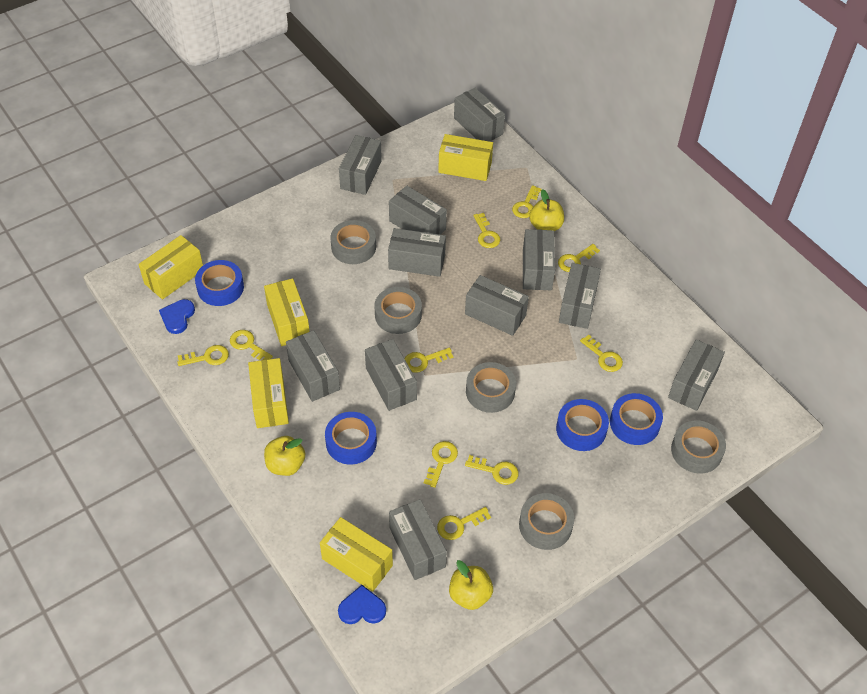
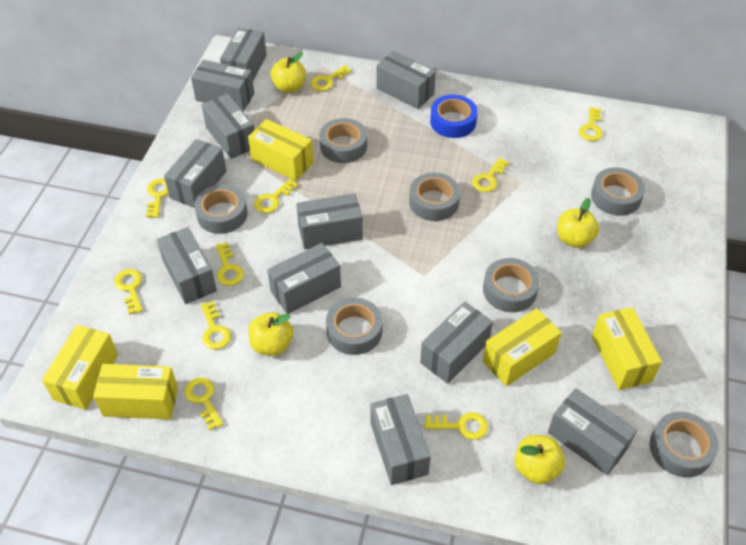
blue heart: [159,299,195,334] [338,585,386,624] = 2 -> none = 0
blue tape: [195,260,244,306] [325,412,377,465] [556,399,609,451] [610,393,663,445] = 4 -> [430,95,478,138] = 1
grey tape: [330,220,376,264] [375,287,422,334] [466,362,516,413] [519,493,574,550] [671,421,726,474] = 5 -> [194,184,248,234] [319,118,367,163] [326,298,383,355] [409,173,460,221] [483,258,540,312] [591,167,645,216] [650,412,719,478] = 7
yellow apple: [264,436,305,476] [449,560,493,610] [529,189,564,231] = 3 -> [248,312,294,356] [270,52,306,93] [514,435,565,484] [557,198,599,248] = 4

